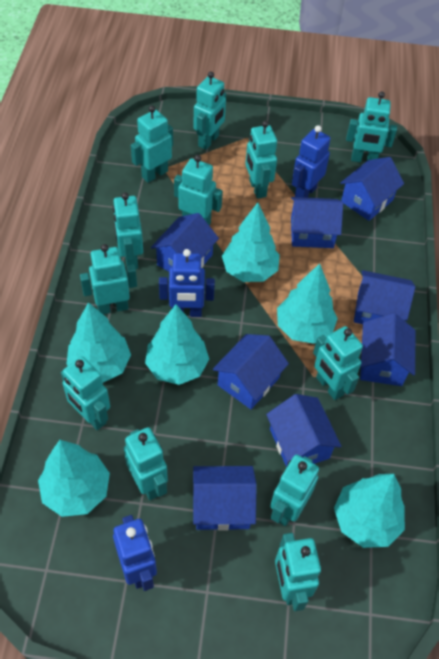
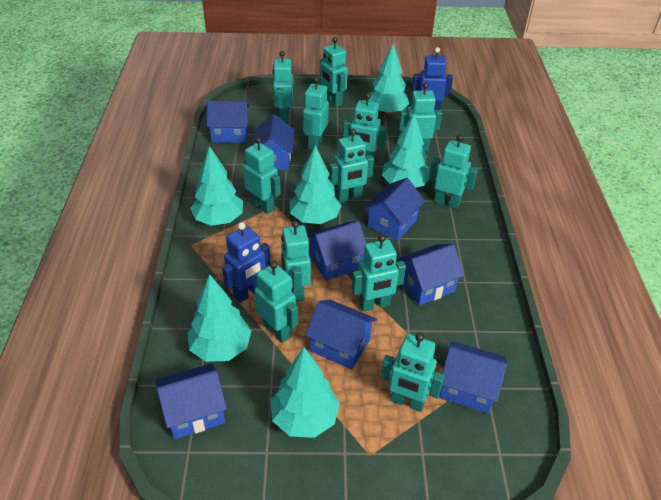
blue robot: [113,515,157,591] [159,249,215,317] [292,125,330,198] = 3 -> [222,222,270,303] [412,47,453,110] = 2

